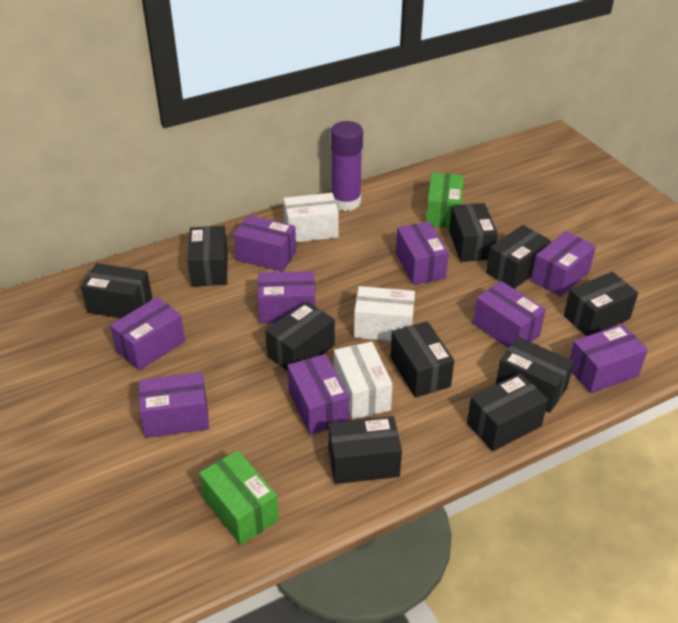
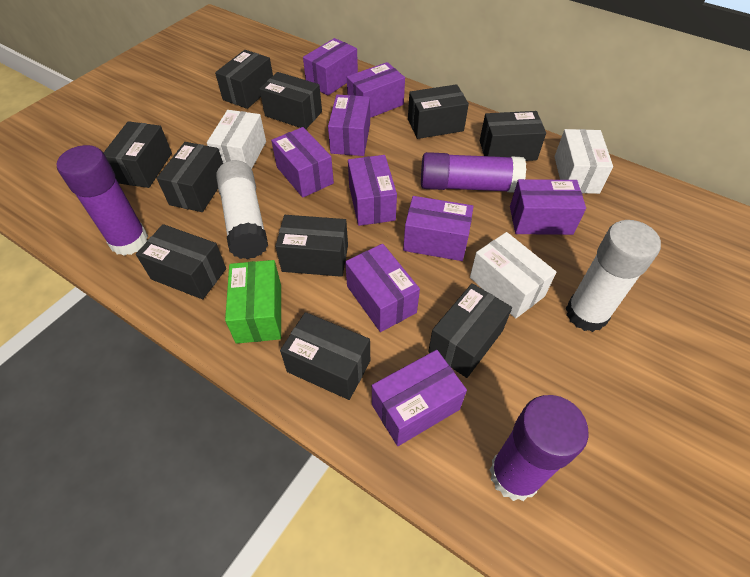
green box: [199,450,279,545] [426,173,464,228] = 2 -> [225,260,281,344] = 1
purple glue stick: [331,121,363,211] = 1 -> [57,145,148,256] [421,152,526,193] [490,395,589,501] = 3
white glue stick: none = 0 -> [216,160,268,259] [566,220,661,332] = 2

